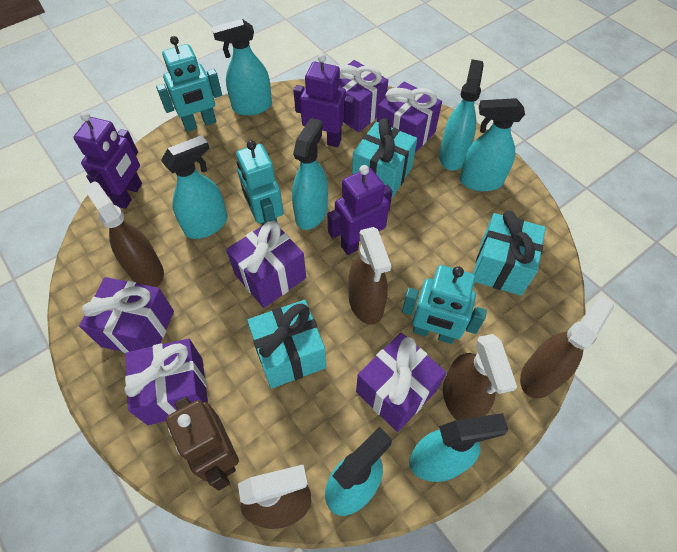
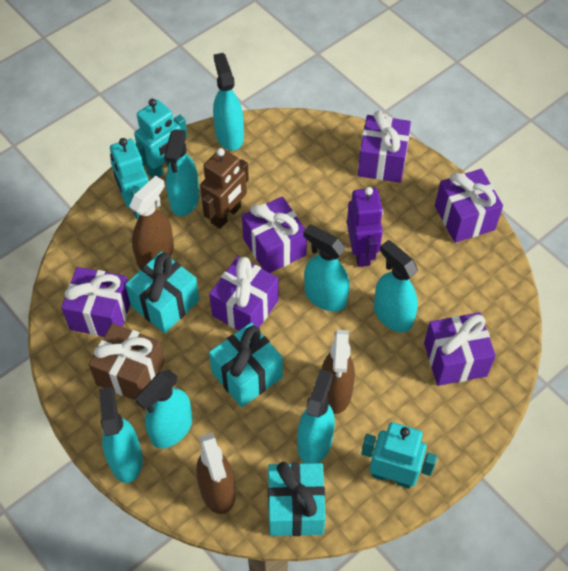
brown gift: none = 0 -> [89,323,165,400] = 1
brown spray bottle: [83,181,164,287] [238,464,311,529] [348,227,391,325] [443,334,517,420] [520,295,614,399] = 5 -> [129,176,174,269] [196,432,235,514] [322,330,355,414] = 3
purple robot: [73,112,142,209] [294,53,355,147] [327,165,392,255] = 3 -> [347,187,383,267] = 1

